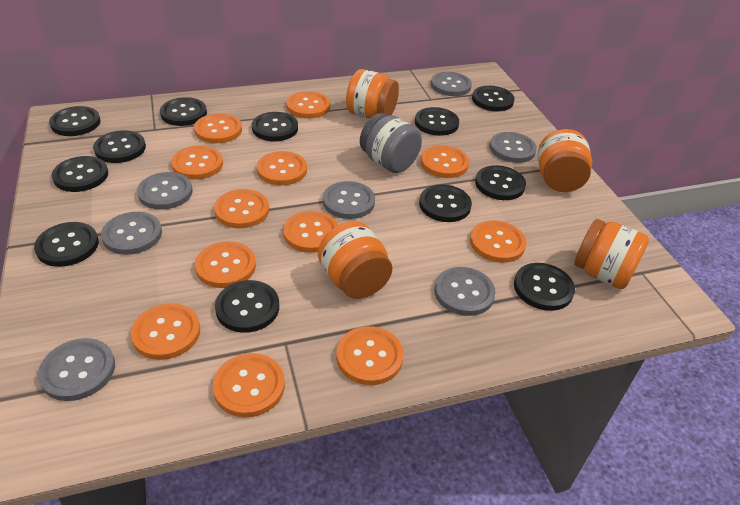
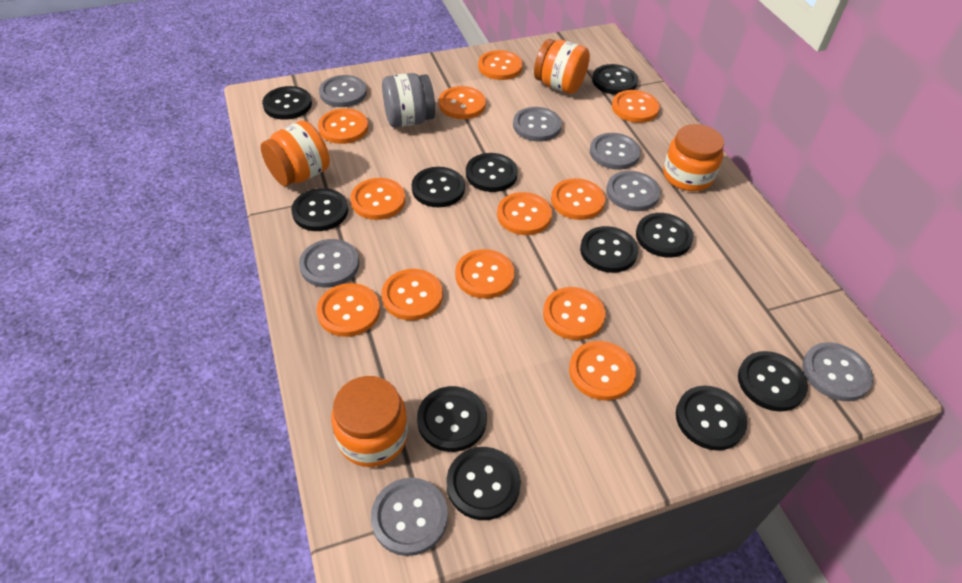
black button: [34,222,99,267] [49,106,101,136] [52,156,108,192] [93,130,146,163] [160,97,207,126] [215,280,279,333] [252,112,298,141] [415,107,459,136] [419,184,472,222] [472,86,515,111] [475,165,526,200] [514,263,575,311] = 12 -> [262,86,312,120] [291,188,348,231] [412,167,465,207] [417,386,487,452] [447,447,521,520] [466,153,518,192] [580,226,638,273] [592,64,638,95] [636,213,693,257] [676,386,747,451] [738,351,808,412] = 11

